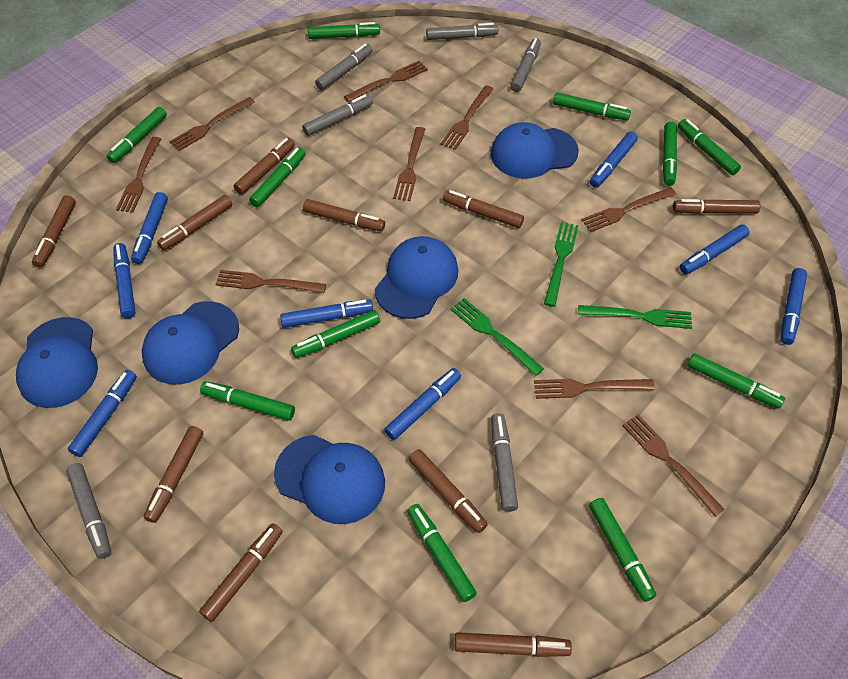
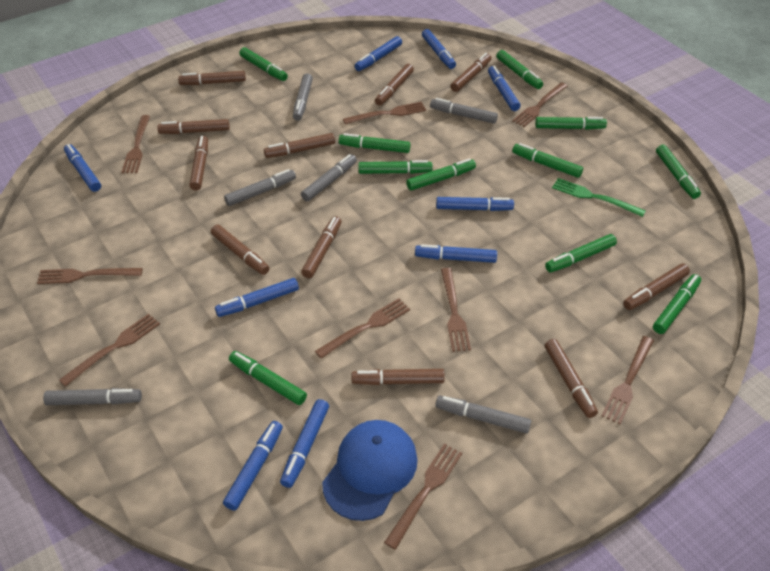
blue cap: [16,317,98,408] [142,301,239,385] [274,435,385,524] [375,236,458,319] [491,122,579,179] = 5 -> [322,420,418,521] = 1
blue marker: [68,370,137,457] [114,243,136,319] [131,192,168,264] [280,300,373,328] [384,368,461,440] [590,131,638,188] [680,224,750,274] [781,268,807,345] = 8 -> [64,144,101,192] [215,278,299,317] [223,421,283,511] [280,399,329,488] [355,36,402,71] [415,244,497,263] [422,29,456,69] [436,197,514,211] [488,66,521,111] = 9
brown marker: [32,195,76,268] [144,426,203,523] [157,195,233,250] [199,523,283,622] [234,138,295,194] [303,199,385,231] [409,449,488,533] [443,190,524,228] [455,632,572,657] [673,199,760,214] = 10 -> [157,119,230,134] [178,71,246,85] [189,136,208,190] [211,225,269,275] [264,133,335,158] [301,216,342,278] [352,369,445,385] [375,64,414,106] [450,53,491,92] [545,339,598,418] [623,263,690,310] = 11
green fork: [450,298,544,376] [544,222,579,307] [578,305,692,329] = 3 -> [552,178,646,217] = 1

